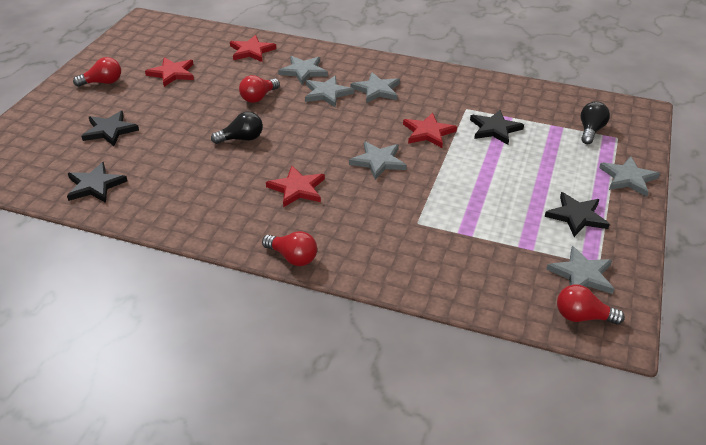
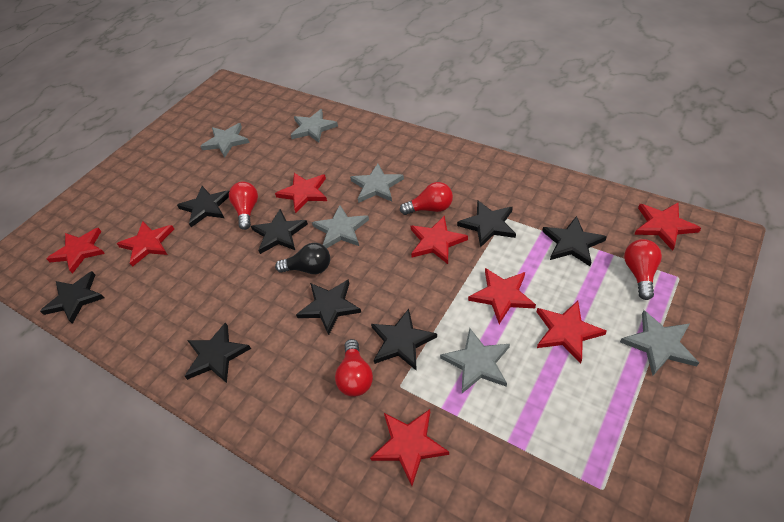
black light bulb: [211,112,263,144] [581,101,610,144] = 2 -> [275,243,330,274] = 1
black star: [67,162,127,203] [82,111,139,146] [470,110,524,145] [545,192,610,237] = 4 -> [40,271,104,324] [177,186,229,227] [185,322,251,383] [251,209,308,254] [296,279,361,335] [371,309,437,371] [457,200,516,248] [542,216,607,266] = 8
red star: [145,57,194,87] [230,35,276,62] [266,166,325,207] [403,113,457,148] = 4 -> [46,228,105,274] [117,221,174,267] [275,173,327,213] [370,409,449,486] [411,216,468,264] [468,268,536,324] [537,301,607,363] [634,203,701,251] = 8

